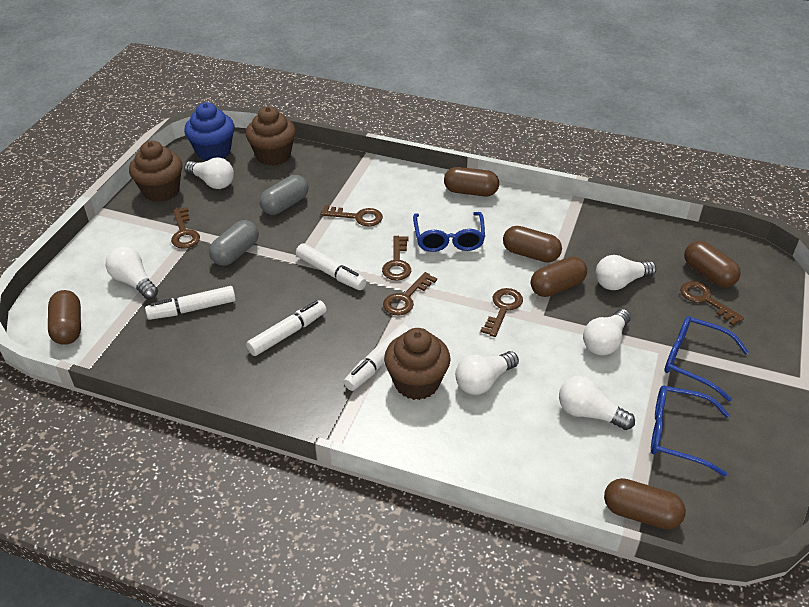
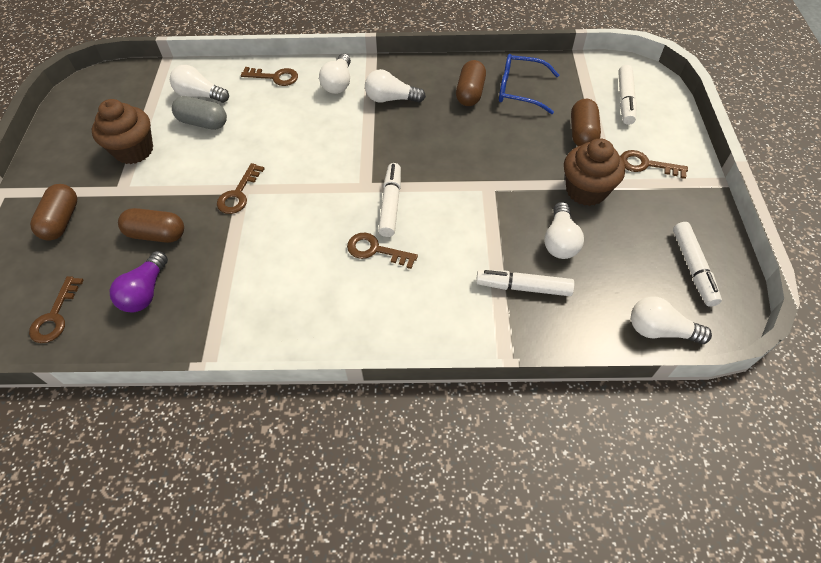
blue cupcake: [184,102,235,161] = 1 -> none = 0
blue glasses: [413,212,485,252] [651,386,730,476] [664,316,749,402] = 3 -> [499,54,559,114] = 1
brown capsule: [48,290,81,345] [444,167,499,197] [503,226,562,263] [531,256,587,297] [604,478,686,530] [684,241,741,287] = 6 -> [30,184,77,241] [118,208,184,243] [456,60,486,106] [571,99,601,146] = 4
brown cupcake: [129,141,182,202] [246,106,296,166] [384,328,450,400] = 3 -> [92,99,153,164] [564,139,625,206] = 2
brown key: [171,207,200,249] [321,205,383,226] [382,236,411,281] [383,272,437,315] [480,288,523,337] [680,281,744,326] = 6 -> [29,276,84,343] [217,163,265,214] [241,67,298,86] [347,233,418,269] [620,150,688,179] = 5
grey capsule: [209,220,259,266] [259,175,308,215] = 2 -> [172,96,227,130] = 1
purple light bulb: none = 0 -> [110,251,168,312] = 1
white light bulb: [106,247,158,300] [184,157,234,189] [455,351,519,395] [559,376,635,430] [583,309,631,356] [596,255,656,290] = 6 -> [170,65,229,103] [319,53,351,94] [365,69,426,103] [544,202,584,259] [631,297,712,344] = 5

